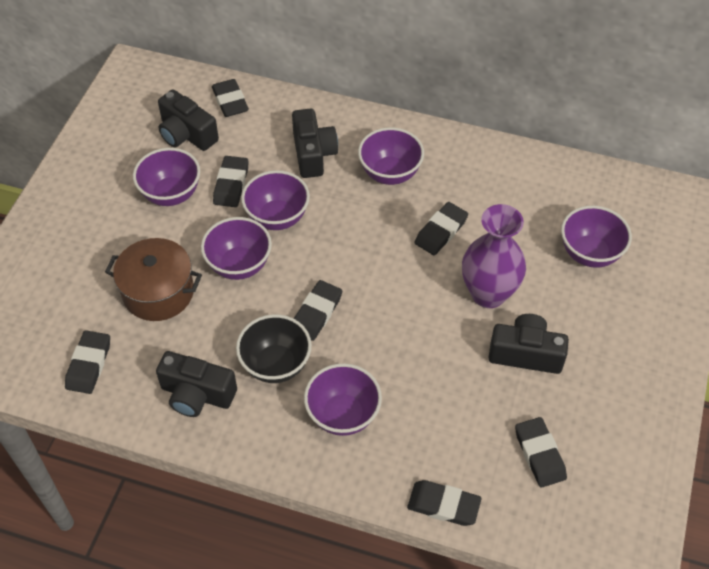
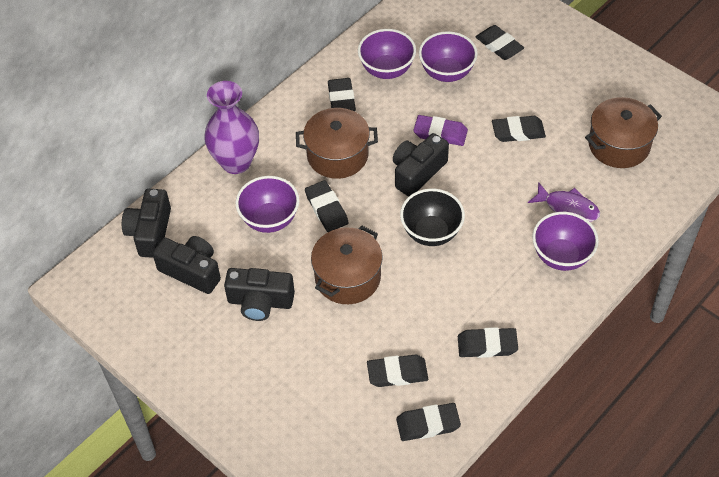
brown pot: [105,238,202,321] = 1 -> [296,108,378,179] [311,226,383,304] [585,97,662,168] = 3
purple bowl: [133,148,200,206] [201,217,272,280] [241,170,310,230] [304,363,382,436] [358,127,424,185] [561,206,632,268] = 6 -> [235,176,299,233] [358,29,416,79] [419,31,478,82] [532,212,599,271] = 4
purple eraser: none = 0 -> [413,115,468,146] = 1
purple fish: none = 0 -> [528,182,600,222] = 1

